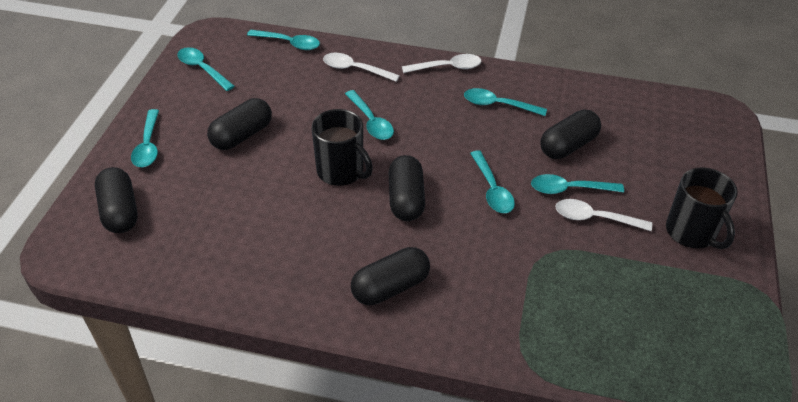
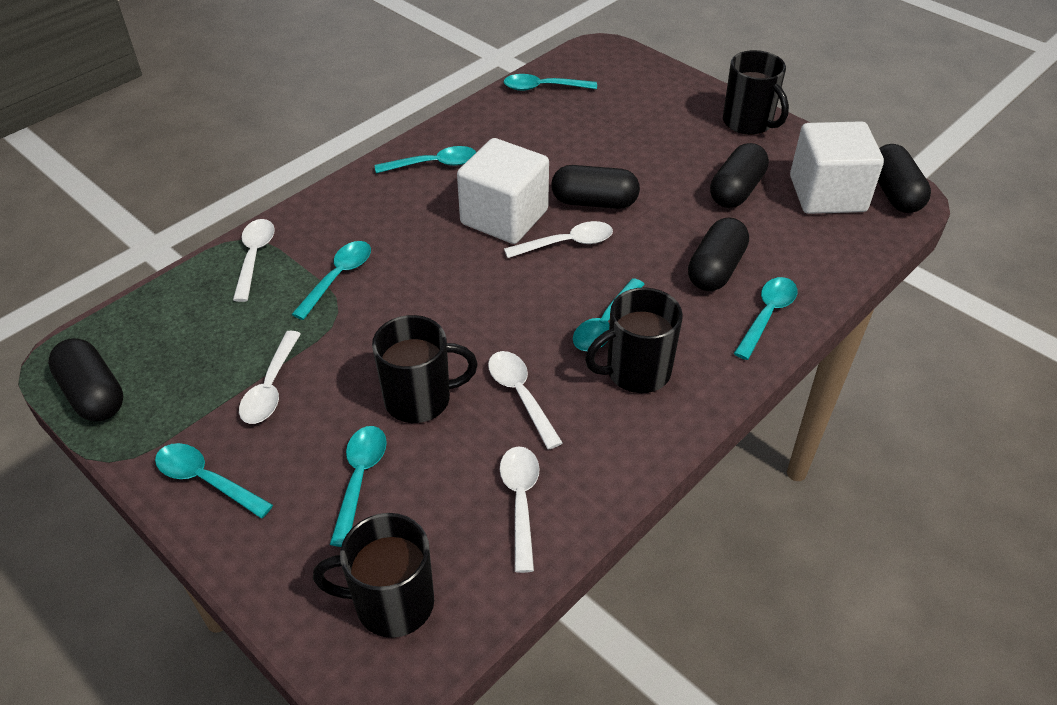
black mug: [312,109,373,186] [666,167,738,249] = 2 -> [313,513,434,638] [372,315,478,423] [585,288,683,393] [723,50,789,135] = 4
white cube: none = 0 -> [457,138,549,244] [790,121,884,214] = 2
white spoon: [323,53,400,82] [402,54,481,73] [555,199,652,231] = 3 -> [233,219,275,302] [239,331,301,424] [488,351,563,450] [499,446,540,573] [504,221,613,258] = 5

